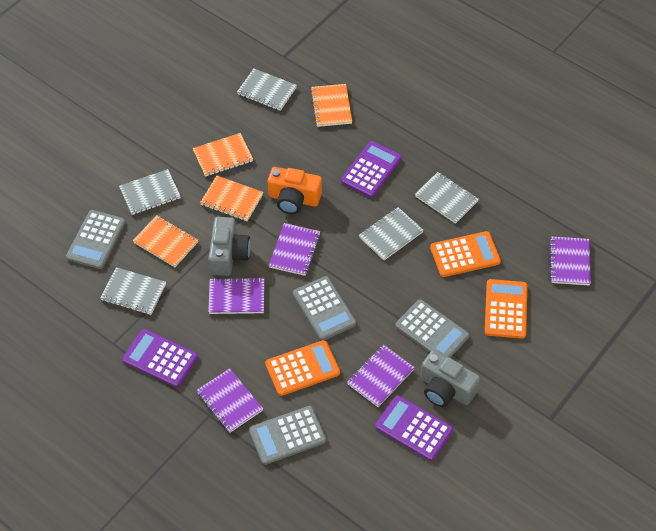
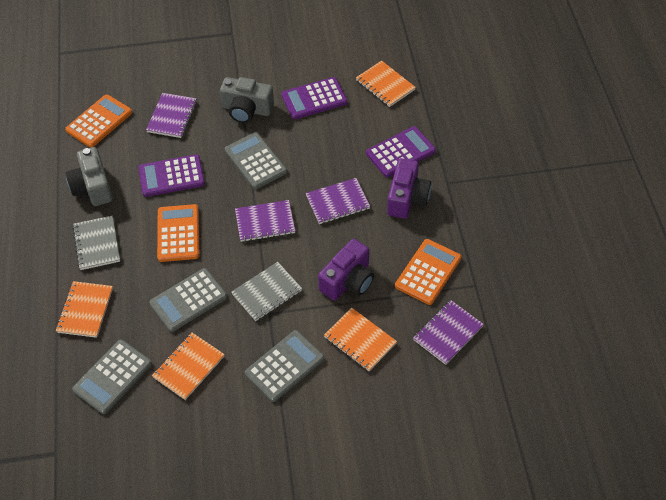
grey notebook: [100,267,166,315] [119,169,181,215] [237,69,297,111] [359,207,424,260] [415,172,479,224] = 5 -> [73,216,120,270] [231,262,302,321] = 2
orange camera: [268,167,322,214] = 1 -> none = 0
purple camera: none = 0 -> [318,239,374,300] [387,158,431,219] = 2
purple notebook: [196,369,263,432] [208,277,264,314] [269,223,321,276] [347,345,415,407] [549,236,591,286] = 5 -> [146,93,197,138] [235,200,295,242] [306,178,370,224] [413,300,484,365] = 4

